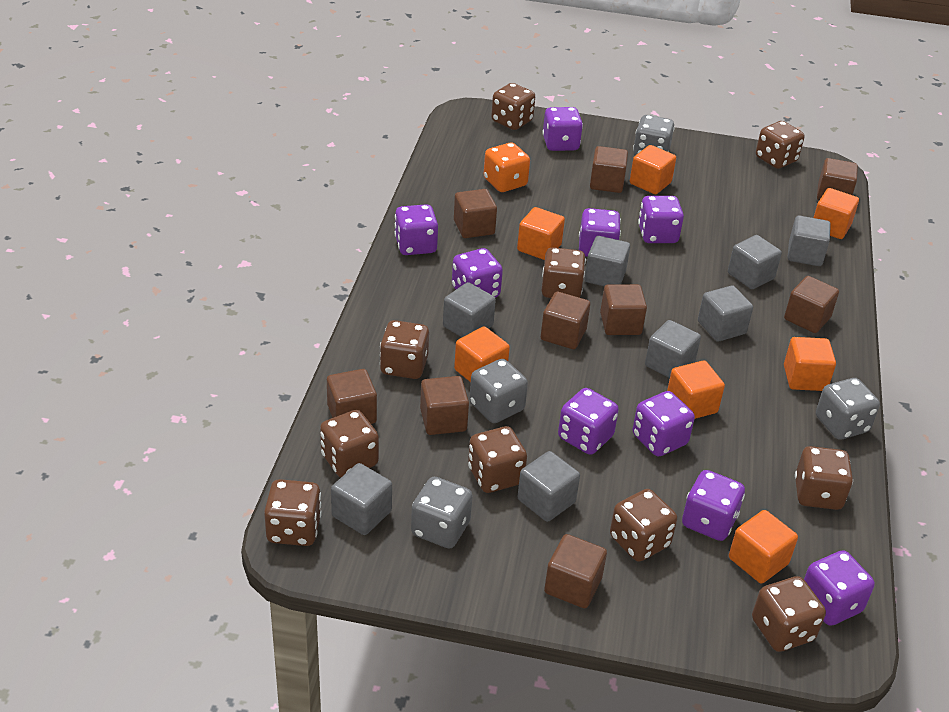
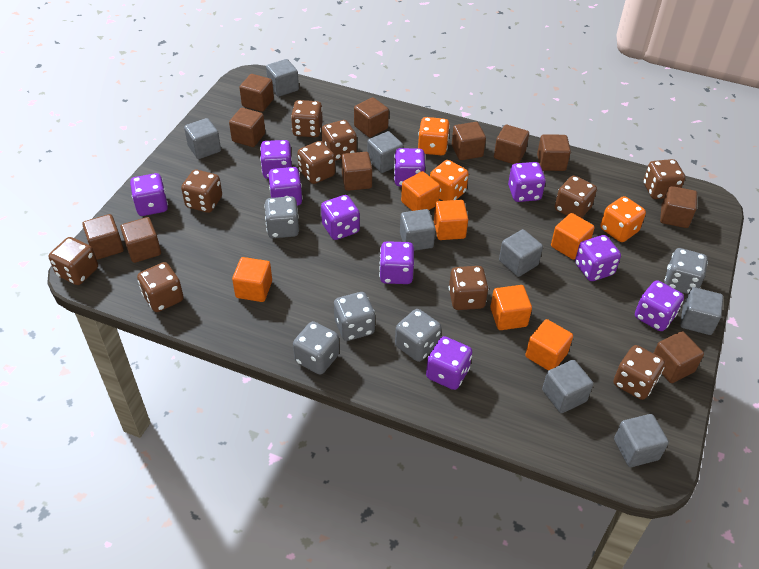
brown cube: [327,369,377,424] [420,376,469,435] [454,189,497,238] [541,292,590,349] [544,534,607,608] [590,146,628,193] [600,284,647,335] [784,276,839,333] [817,158,858,200] = 9 -> [82,214,124,260] [120,217,161,263] [229,108,265,147] [239,74,274,112] [341,152,372,191] [354,97,389,137] [452,122,486,160] [494,125,529,164] [537,134,571,171] [654,331,704,383] [660,186,697,228] = 11
grey dice: [411,477,473,549] [469,359,528,423] [633,115,675,155] [816,378,880,440] = 4 -> [264,196,299,238] [293,321,340,375] [334,292,375,341] [395,309,441,362] [665,248,708,294] = 5
orange cube: [454,326,510,382] [517,207,565,260] [630,145,676,194] [667,360,725,419] [729,510,798,584] [784,337,836,391] [814,188,859,239] = 7 -> [232,257,272,302] [401,171,440,211] [434,200,468,240] [490,285,532,330] [525,319,573,371] [551,213,595,260] = 6
orange dice: [484,143,530,192] = 1 -> [418,117,450,155] [430,160,469,201] [601,196,646,242] = 3
purple dice: [394,204,438,255] [452,248,503,298] [542,107,583,151] [558,388,619,455] [579,208,621,257] [633,391,695,457] [638,196,684,243] [682,470,745,541] [804,550,875,626] = 9 -> [130,173,168,216] [260,140,292,179] [268,167,303,206] [321,195,360,240] [379,241,414,284] [394,148,425,186] [426,336,472,390] [508,162,546,202] [575,235,621,281] [635,280,684,331] = 10

